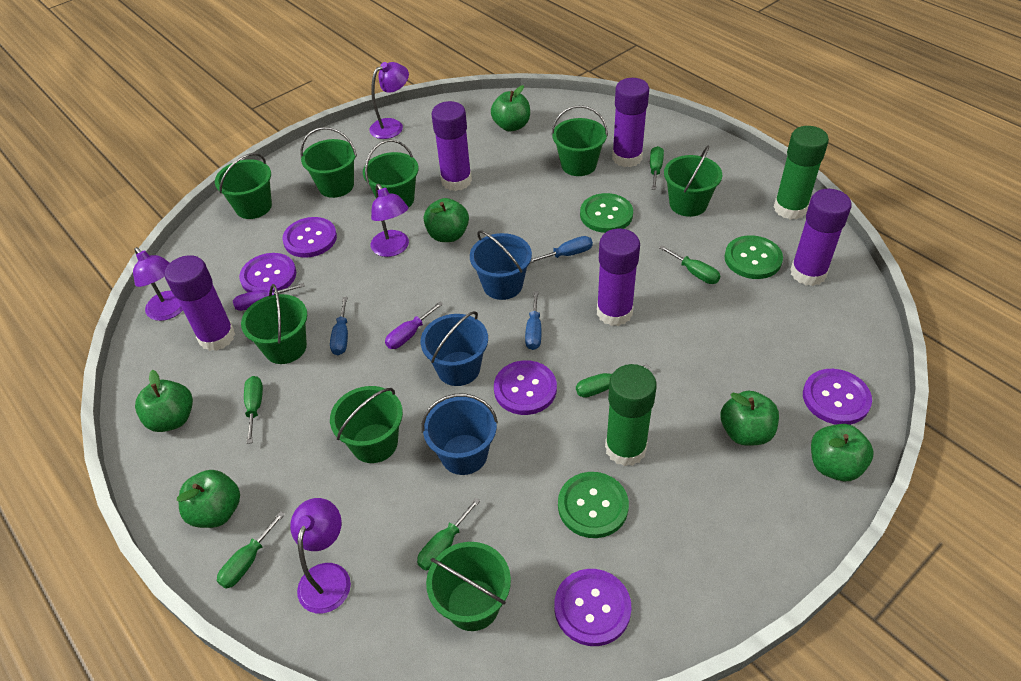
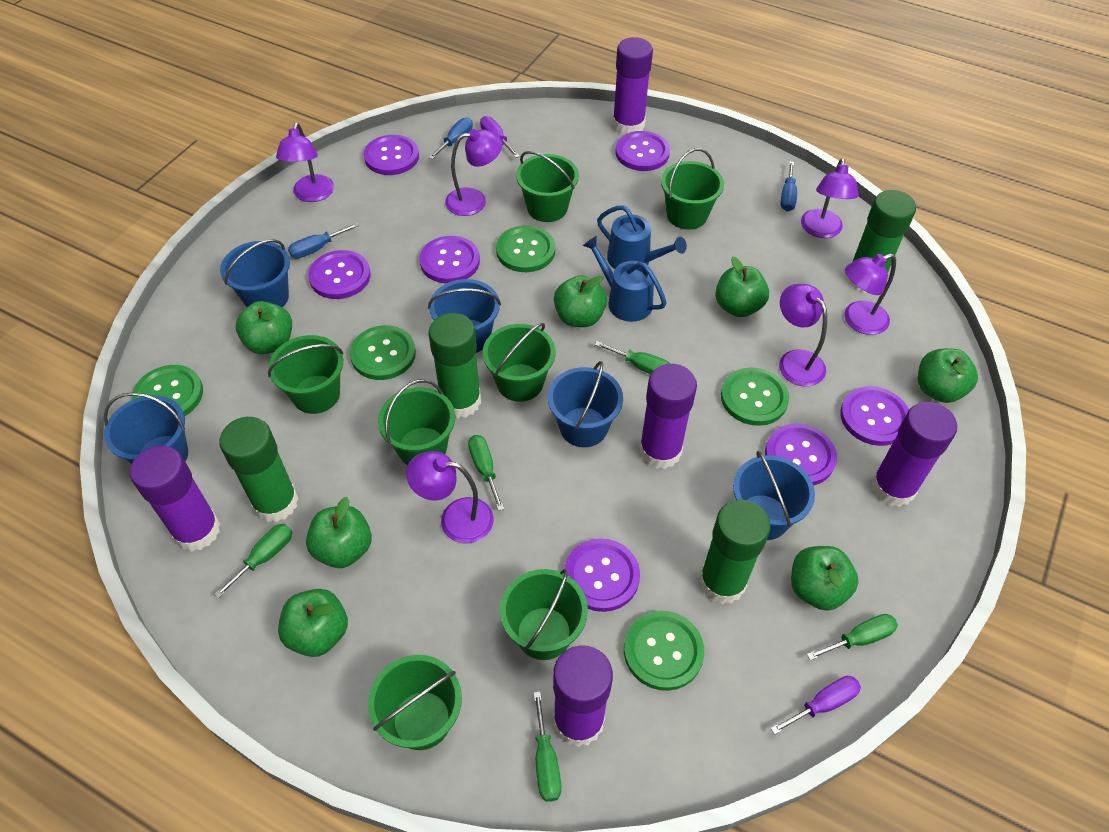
blue bucket: [421,311,488,386] [422,394,498,475] [470,230,532,300] = 3 -> [104,392,188,464] [220,239,290,307] [428,279,501,353] [548,361,623,447] [733,451,815,540] = 5
blue watering can: none = 0 -> [583,236,666,322] [597,205,687,269] = 2
green apple: [135,370,193,432] [177,470,240,528] [424,198,469,242] [491,85,530,131] [720,391,779,445] [811,424,874,481] = 6 -> [236,301,292,354] [278,589,348,657] [306,497,372,568] [554,275,607,327] [715,257,769,317] [791,546,859,611] [918,348,978,403] = 7
green bucket: [215,153,272,219] [241,284,307,364] [300,127,357,198] [330,386,403,463] [363,140,419,208] [426,542,511,631] [551,105,608,176] [664,146,722,217] = 8 -> [268,335,344,414] [368,655,462,750] [378,379,455,465] [483,323,555,402] [500,569,588,660] [516,151,579,222] [661,148,724,230] = 7
green button: [558,472,629,538] [580,193,633,233] [725,235,783,279] = 3 -> [132,365,203,416] [350,325,416,380] [496,225,555,272] [624,611,704,691] [721,368,789,426] = 5
green glue stick: [605,364,657,466] [774,126,829,220] = 2 -> [220,417,298,522] [428,313,481,418] [699,500,771,604] [846,190,916,293] = 4
green screwdriver: [217,511,285,589] [244,376,263,444] [417,498,480,571] [576,364,650,398] [650,146,664,190] [659,245,721,284] = 6 -> [214,524,292,598] [468,435,504,511] [533,692,561,802] [595,341,670,374] [807,614,898,660] = 5
purple button: [239,253,296,292] [282,217,337,258] [494,360,557,415] [554,569,631,646] [803,369,872,425] = 5 -> [308,250,371,299] [364,135,419,175] [419,236,480,283] [564,538,640,612] [615,131,670,171] [765,424,837,486] [840,386,909,446] = 7
purple lamp: [133,247,183,321] [290,498,351,613] [369,62,409,139] [371,184,409,257] = 4 -> [276,122,334,202] [406,451,494,544] [445,129,502,216] [779,284,827,387] [801,158,859,238] [844,253,896,335] = 6

